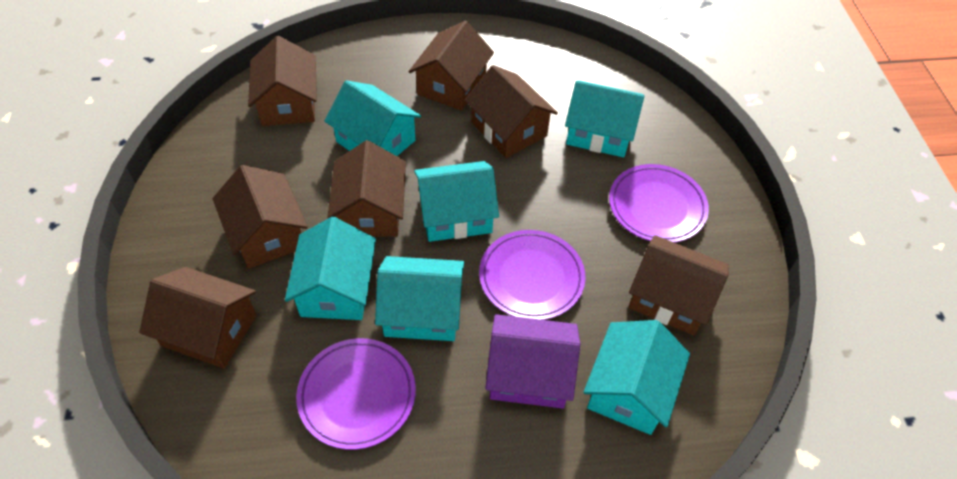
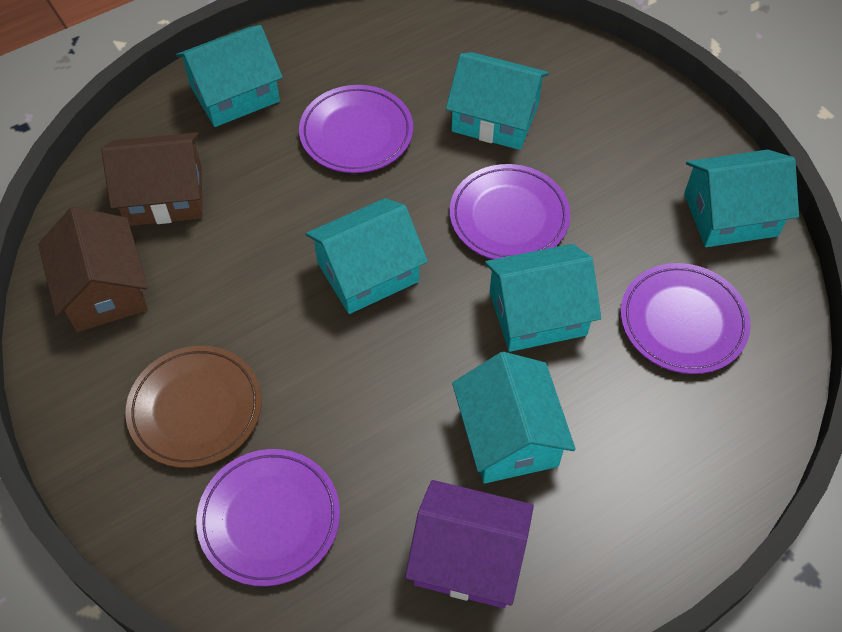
brown house: [139,267,256,368] [213,165,308,269] [248,36,317,126] [327,140,406,237] [409,21,494,111] [465,65,558,158] [628,235,729,335] = 7 -> [38,207,148,332] [102,132,203,226] = 2
brown plate: none = 0 -> [126,346,262,468] = 1
purple plate: [296,338,416,450] [479,230,585,320] [609,164,709,243] = 3 -> [196,449,340,586] [299,85,413,173] [450,164,571,259] [621,263,751,374] = 4

